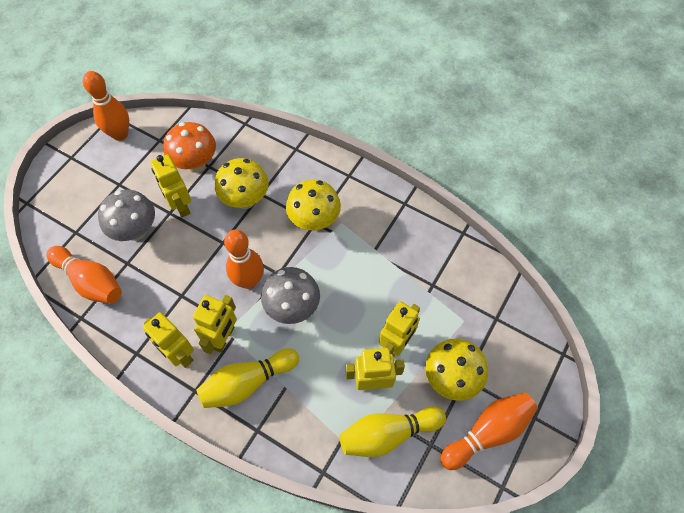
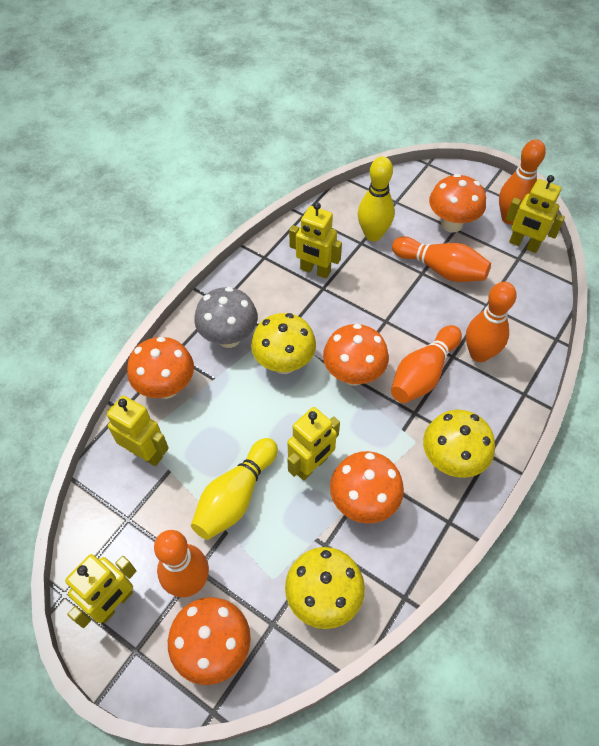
grey mushroom: [98,190,155,241] [261,267,320,324] = 2 -> [194,287,258,348] = 1
orange bowling pin: [47,246,122,304] [83,71,129,141] [224,230,264,289] [440,392,538,470] = 4 -> [154,530,209,597] [391,325,462,403] [392,236,491,282] [466,282,517,362] [499,139,546,225] = 5
orange mushroom: [163,122,216,173] = 1 -> [127,337,194,399] [168,597,251,685] [323,324,389,386] [330,451,404,523] [429,174,486,232] = 5

